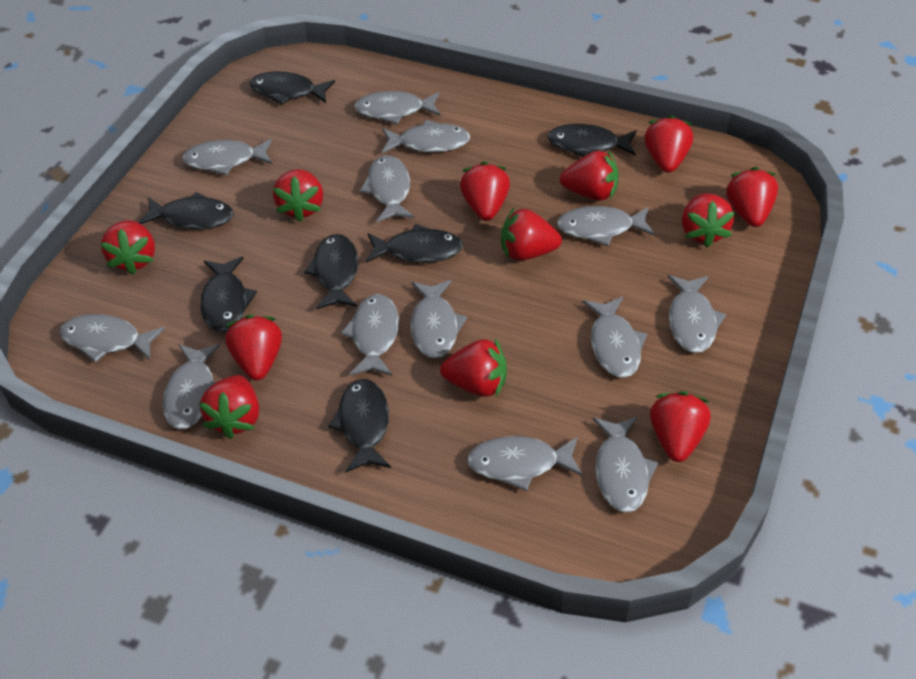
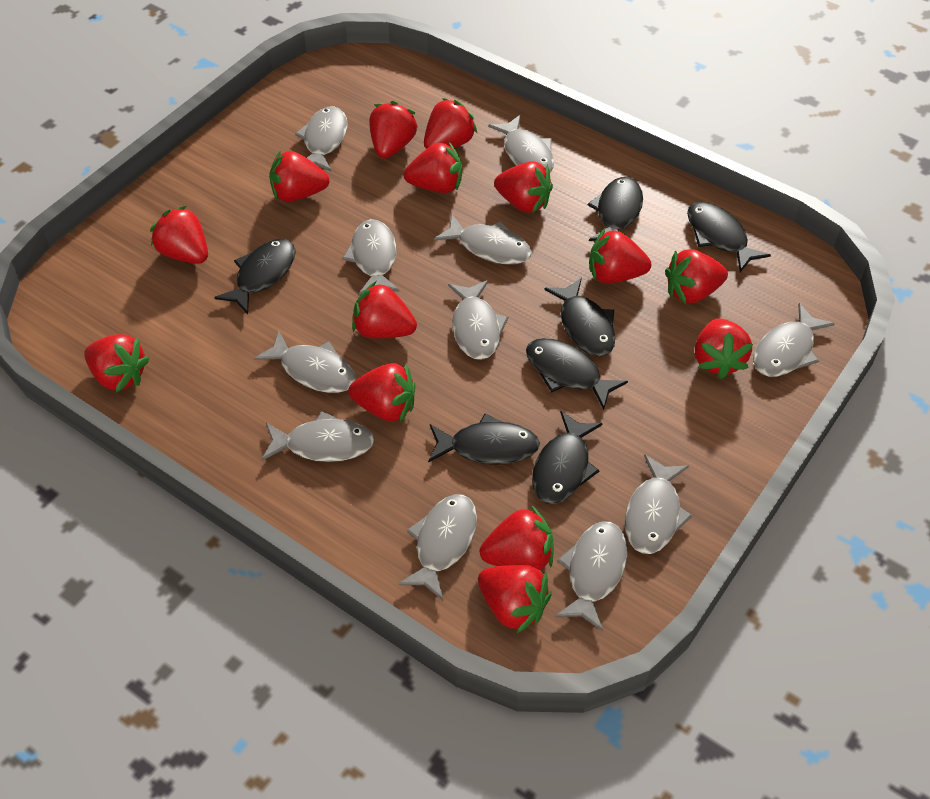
grey fish: [60,314,165,363] [162,344,220,429] [182,139,272,176] [341,294,399,376] [354,91,441,124] [360,155,415,222] [382,120,470,153] [410,280,467,358] [467,436,583,491] [557,206,655,246] [583,296,647,378] [593,417,658,513] [668,275,726,353] = 13 -> [254,331,356,393] [261,411,374,462] [295,106,348,172] [342,219,399,295] [398,494,477,600] [434,214,532,265] [448,280,508,360] [488,115,554,173] [555,521,627,631] [625,454,692,554] [753,303,835,377] = 11
red strawberry: [100,220,155,275] [199,375,259,439] [225,315,282,380] [273,169,323,222] [440,338,507,397] [460,161,510,221] [501,208,562,261] [560,150,619,201] [645,115,693,173] [650,392,710,462] [682,193,735,247] [726,167,778,227] = 12 -> [84,334,150,393] [150,206,208,264] [269,150,330,202] [348,363,415,422] [352,281,417,338] [369,101,418,158] [404,141,462,193] [424,98,478,149] [478,565,552,633] [480,505,554,570] [494,161,553,213] [589,229,651,283] [665,249,728,304] [695,318,753,379] = 14

